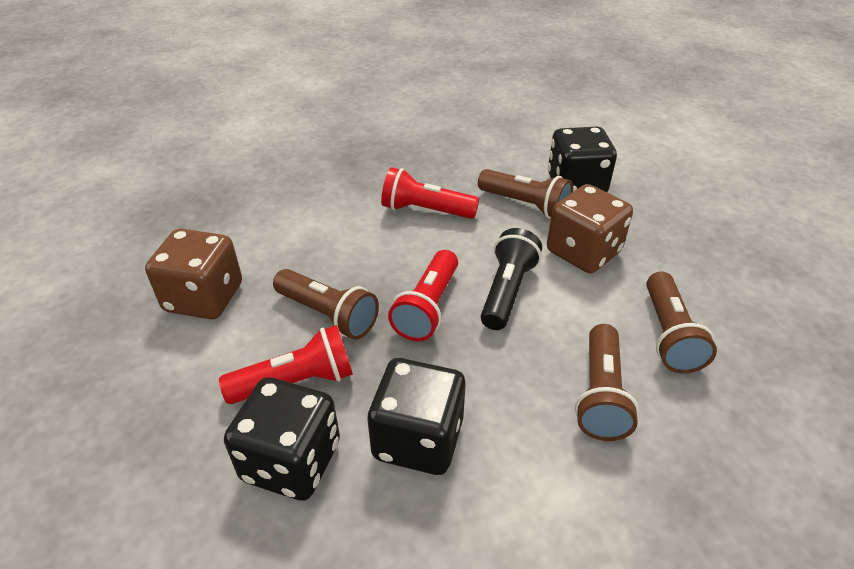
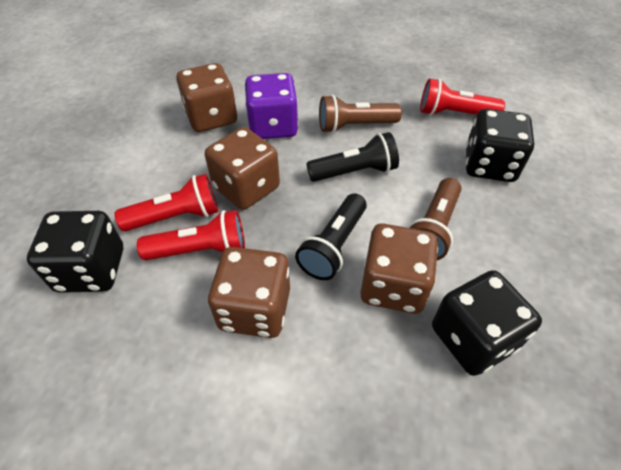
black flashlight: [481,228,542,330] = 1 -> [295,193,367,280] [306,132,399,182] = 2
brown dice: [145,229,242,319] [547,184,633,273] = 2 -> [176,63,237,132] [205,127,280,210] [208,247,290,338] [360,223,438,314] = 4
brown flashlight: [273,269,379,340] [478,169,573,218] [575,324,639,441] [646,272,717,373] = 4 -> [319,95,402,133] [407,178,462,260] = 2
purple dice: none = 0 -> [245,73,298,139] = 1

